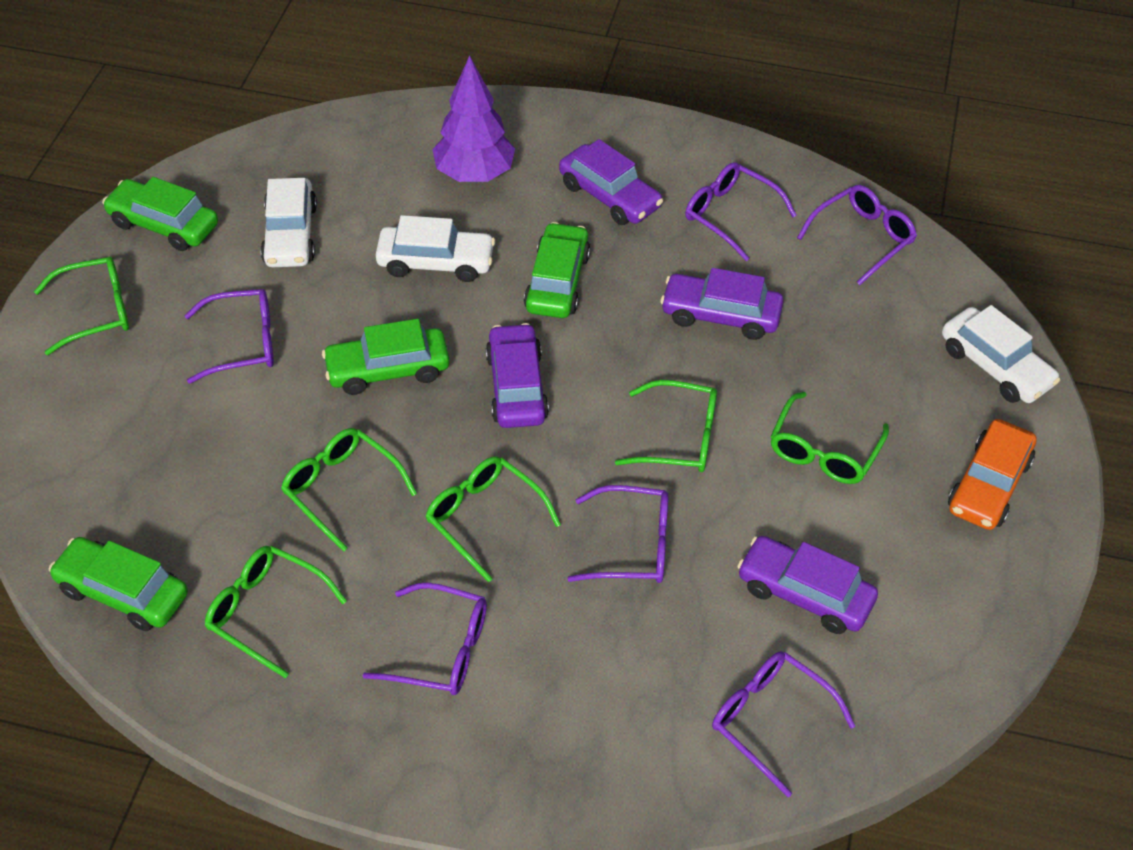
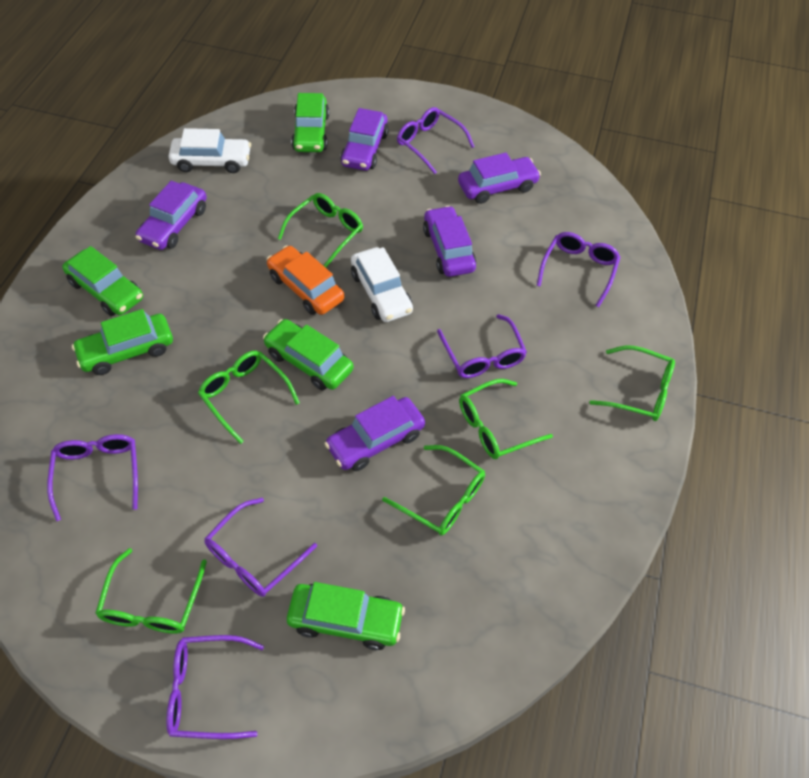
green car: [49,537,188,631] [102,177,218,251] [322,319,449,395] [524,222,591,318] = 4 -> [62,246,143,316] [72,309,173,375] [263,319,353,391] [287,582,405,650] [291,93,329,152] = 5
purple car: [486,323,549,428] [559,139,663,225] [660,268,784,340] [737,536,878,634] = 4 -> [135,181,207,250] [324,396,425,471] [340,108,389,171] [423,206,476,277] [458,153,541,204] = 5
purple tree: [432,55,515,182] = 1 -> none = 0
white car: [260,178,317,267] [375,215,495,282] [942,305,1060,403] = 3 -> [169,128,251,173] [351,247,413,322] = 2

